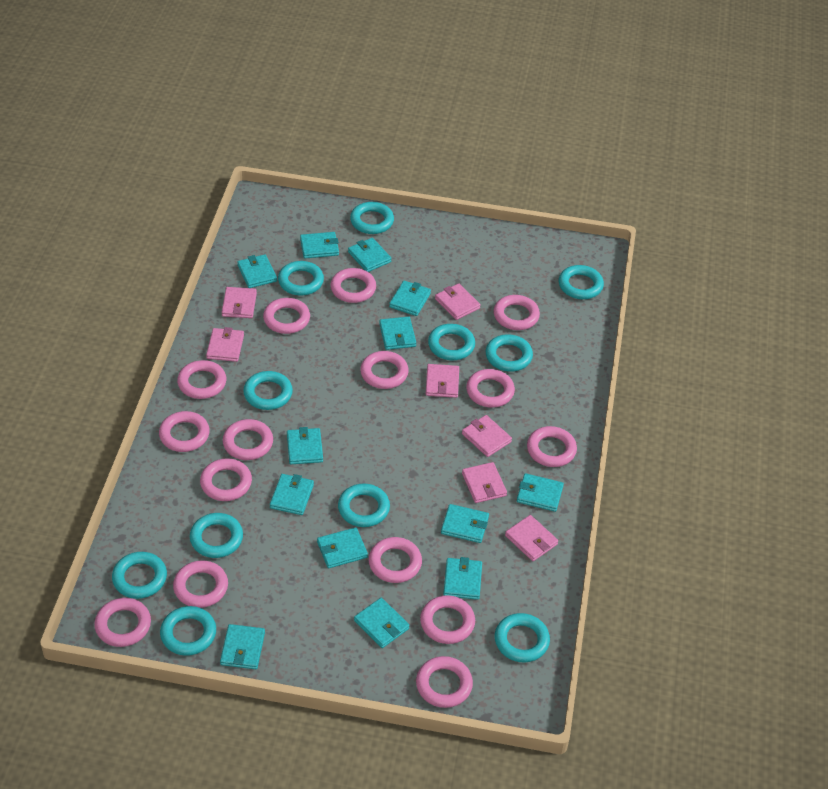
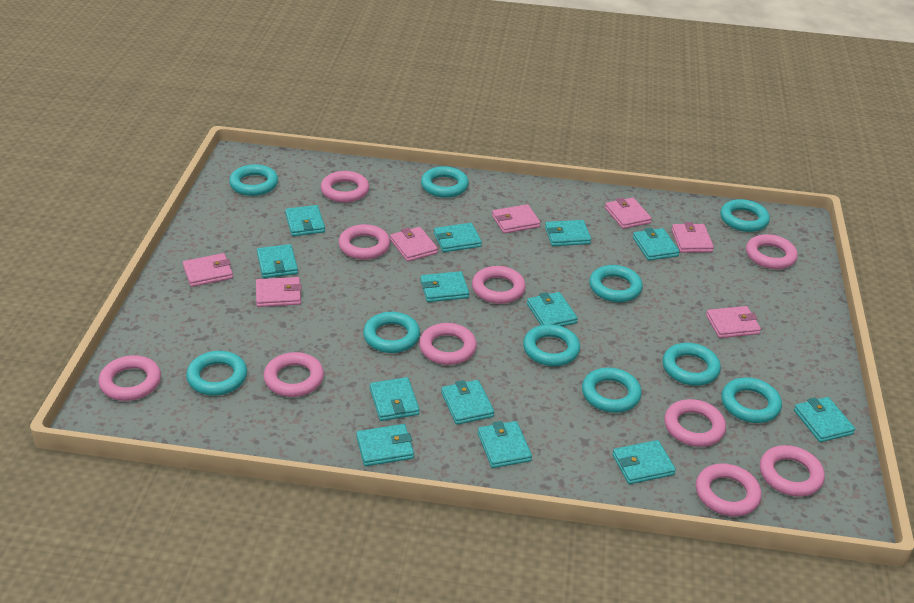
pink ring: [94,598,151,647] [159,411,210,452] [173,560,228,608] [177,360,226,399] [200,458,252,501] [223,419,273,460] [263,298,310,334] [330,268,376,303] [360,351,409,389] [369,537,422,583] [416,656,473,708] [420,595,475,644] [466,369,515,408] [494,295,540,330] [527,426,577,467] = 15 -> [98,355,161,401] [264,352,324,397] [321,171,369,203] [339,224,390,260] [419,323,477,365] [472,266,526,304] [664,399,726,447] [696,463,762,517] [746,234,798,269] [760,445,825,497] = 10
turquoise ring: [112,552,167,599] [160,606,216,656] [190,513,243,558] [243,371,293,410] [278,261,324,295] [338,483,390,527] [350,202,394,234] [428,324,475,360] [486,334,533,372] [495,613,550,662] [559,265,604,299] = 11 -> [186,351,247,396] [229,164,278,196] [363,312,420,353] [421,166,469,198] [523,324,580,366] [582,367,642,413] [589,265,643,302] [662,343,721,386] [720,199,770,232] [721,377,782,423] = 10

